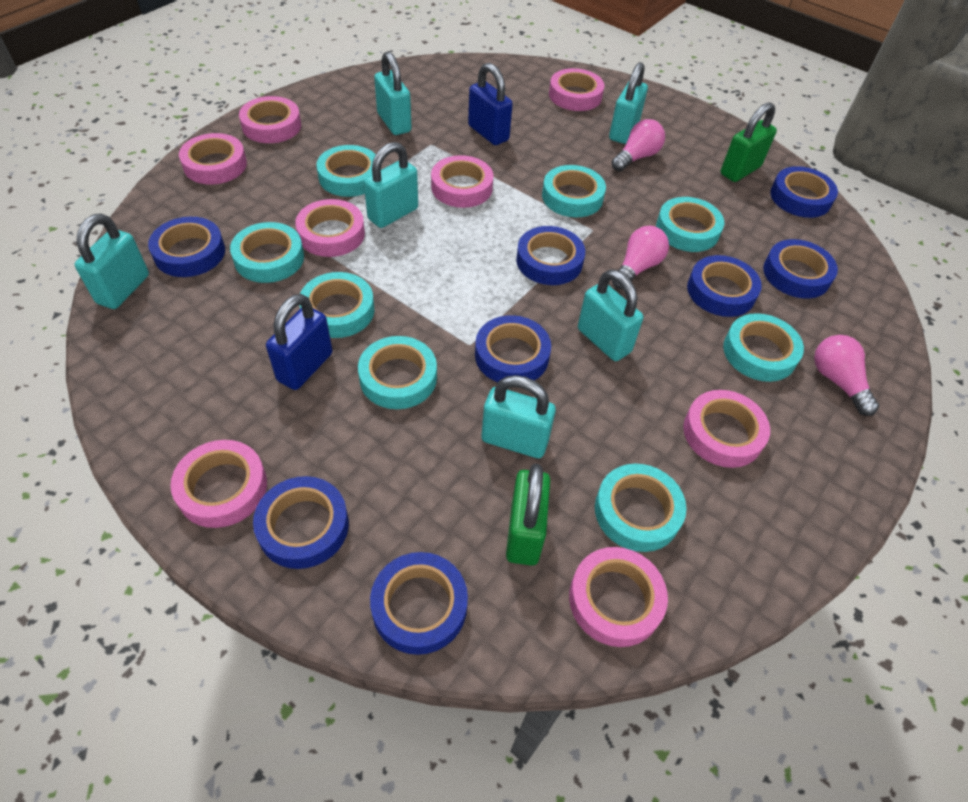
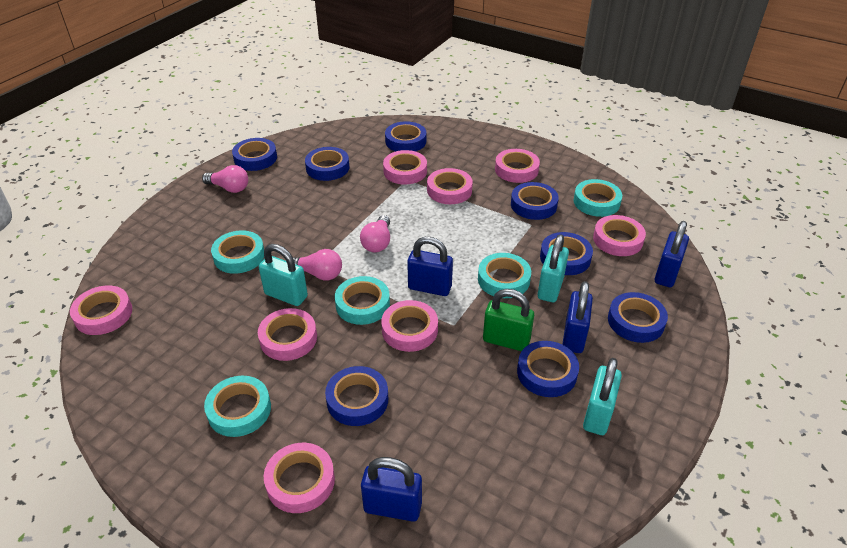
blue padlock: [266,294,333,390] [468,63,513,145] = 2 -> [361,457,422,522] [407,237,453,296] [562,281,593,353] [655,221,689,287] = 4
green padlock: [506,464,550,566] [721,102,777,182] = 2 -> [483,289,534,351] = 1
turquoise padlock: [75,214,149,309] [364,142,418,228] [374,51,412,135] [481,375,556,458] [578,270,643,361] [609,62,648,144] = 6 -> [259,244,308,306] [538,234,569,302] [583,358,622,435] = 3
turquoise tape: [230,222,304,283] [299,272,374,338] [317,145,376,197] [358,336,437,409] [542,165,606,217] [595,464,686,552] [656,197,724,252] [723,313,804,382] = 8 -> [204,376,271,437] [211,231,264,274] [335,276,390,325] [478,253,531,298] [574,179,622,217] = 5

